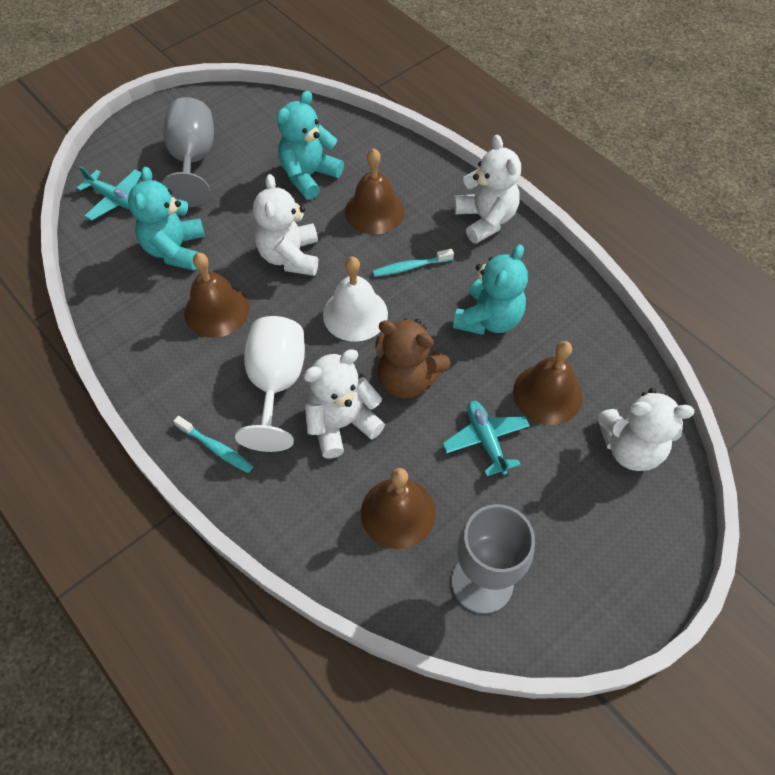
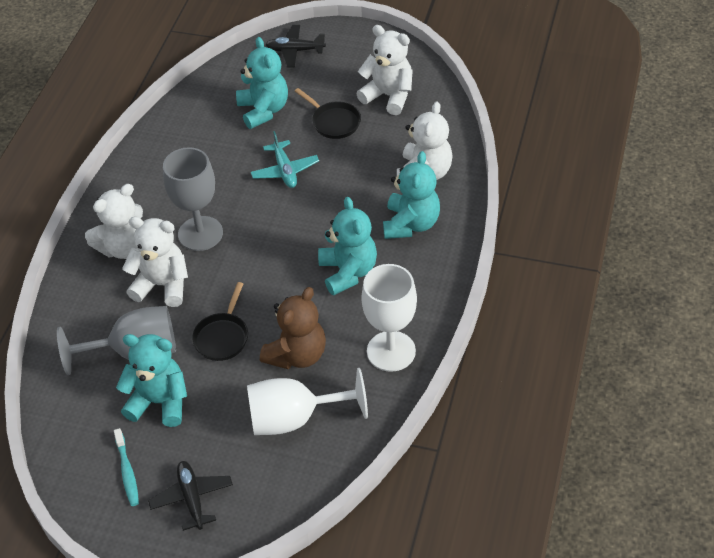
black pan: none = 0 -> [192,282,248,361] [295,88,361,139] = 2
black plane: none = 0 -> [148,461,233,531] [266,25,326,67] = 2
brown bell: [184,253,249,338] [345,148,405,234] [361,468,436,549] [513,341,582,425] = 4 -> none = 0
turquoise plane: [77,166,141,221] [442,401,530,477] = 2 -> [251,131,319,188] = 1
turquoise teddy bear: [128,167,205,271] [277,91,344,200] [453,244,528,335] = 3 -> [116,334,187,427] [236,37,288,129] [318,197,377,296] [383,151,440,239] = 4
turquoise toothbrush: [174,416,253,473] [373,249,454,277] = 2 -> [114,428,139,506] = 1
white bell: [323,256,388,342] = 1 -> none = 0
white goblet: [235,316,305,452] = 1 -> [247,368,368,435] [361,264,417,372] = 2

